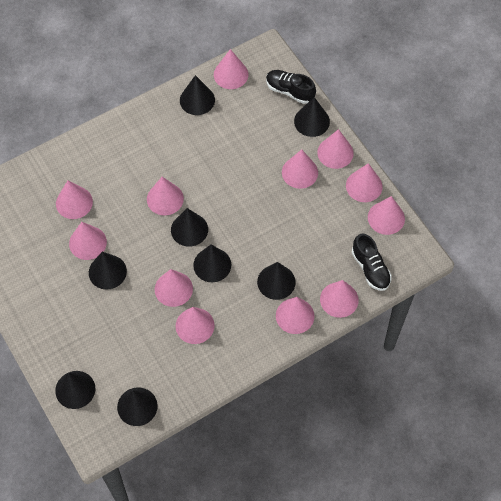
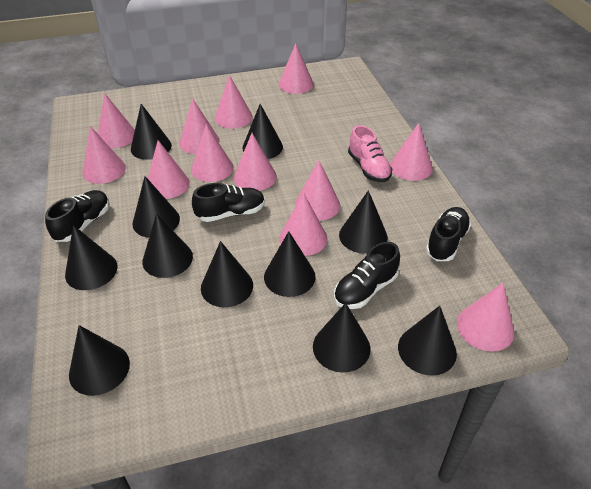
black cone: [55,371,95,409] [89,252,127,290] [117,388,158,426] [171,208,208,247] [180,75,215,115] [193,245,231,282] [257,262,296,300] [294,97,330,137] = 8 -> [65,225,117,290] [69,325,130,396] [131,104,172,160] [133,176,180,238] [142,213,193,278] [201,241,253,307] [242,104,283,159] [264,231,316,297] [313,303,371,373] [339,190,387,254] [398,306,457,376] = 11
black shoe: [266,70,316,104] [352,233,392,291] = 2 -> [45,190,110,242] [192,183,265,222] [334,242,400,309] [426,207,471,261] = 4
pink shoe: none = 0 -> [348,125,392,182] = 1

